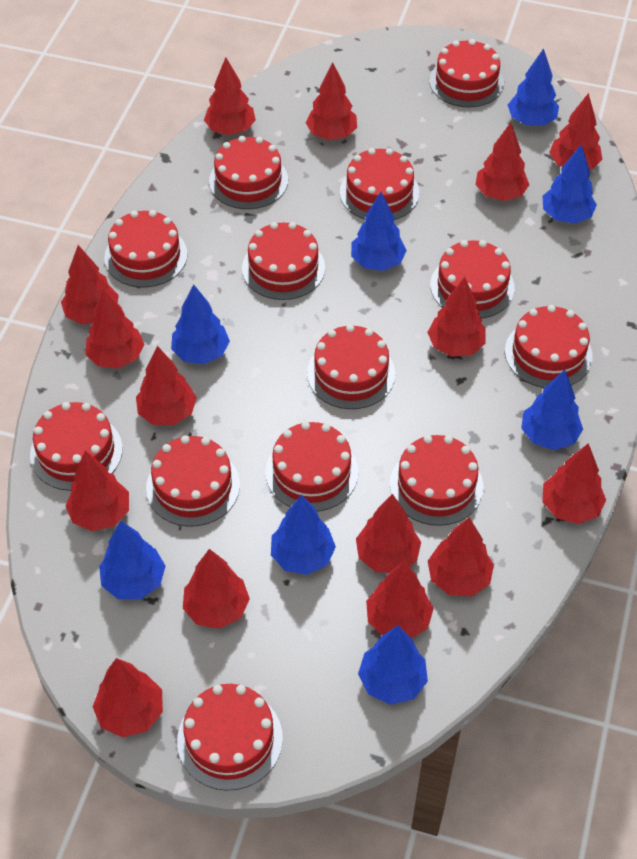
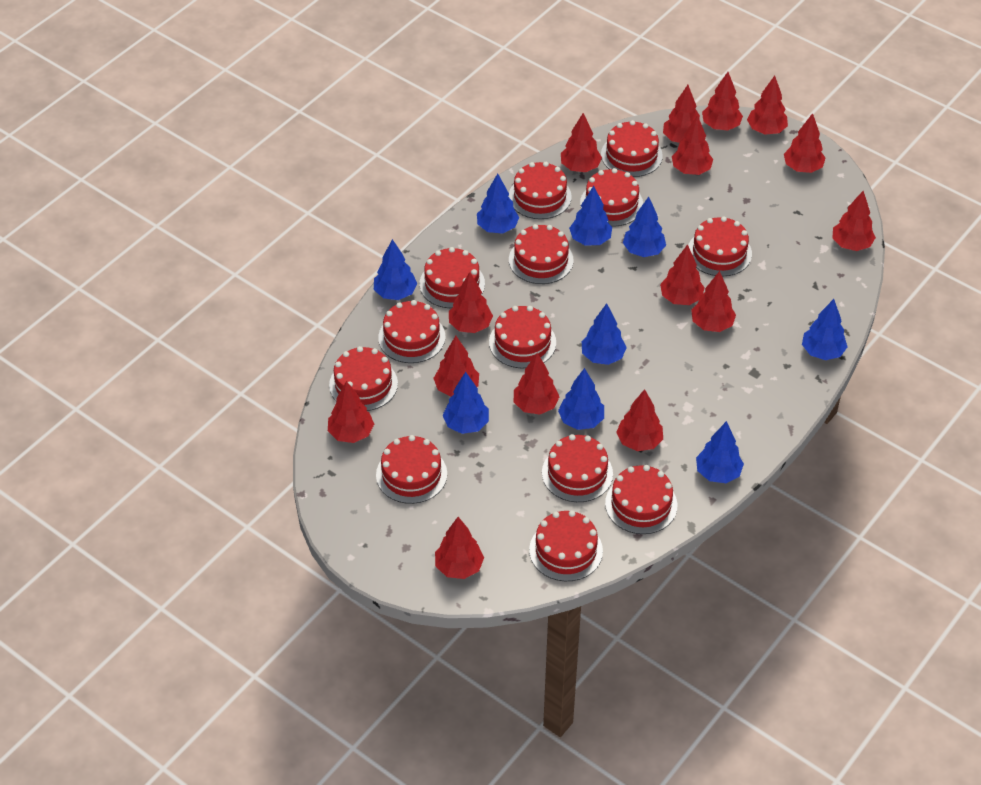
blue tree: [99,520,165,599] [171,284,230,364] [271,494,336,575] [351,192,407,271] [358,625,428,705] [508,48,559,126] [521,370,583,450] [542,145,597,224] = 8 -> [374,239,417,300] [443,372,489,434] [477,174,519,234] [558,368,604,430] [569,186,612,246] [582,303,627,365] [623,197,666,257] [696,421,744,483] [802,299,847,360] = 9

